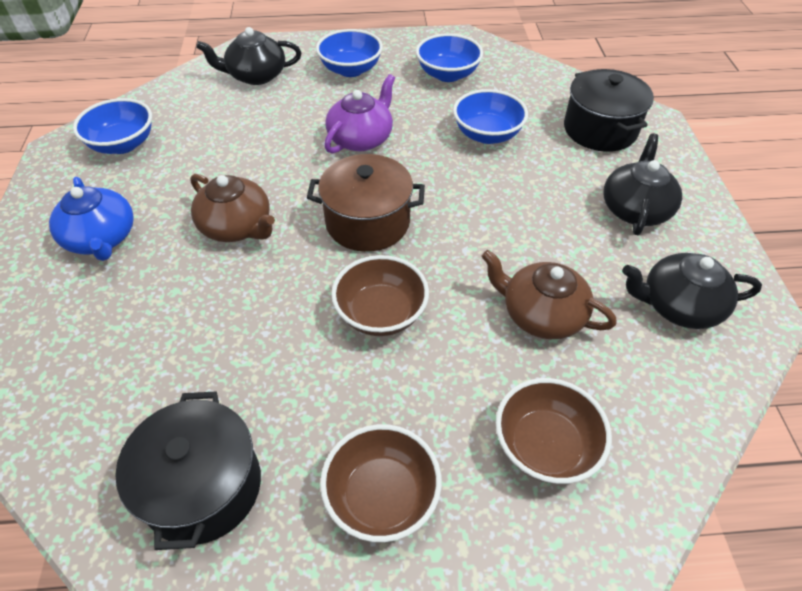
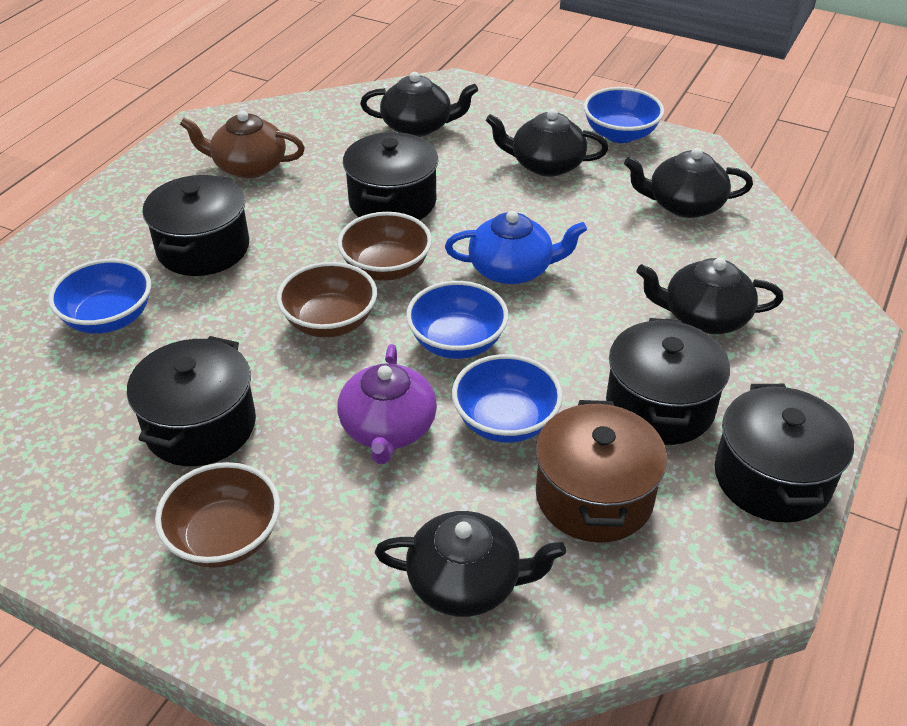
black pot: [115,392,261,550] [564,69,654,152] = 2 -> [127,336,256,466] [142,175,249,276] [343,132,438,220] [606,318,730,445] [715,384,854,523] = 5
black teapot: [196,27,301,85] [604,134,682,235] [622,253,762,329] = 3 -> [360,72,478,137] [375,511,566,617] [486,109,609,177] [624,148,753,218] [637,258,784,334] = 5
brown teapot: [190,174,275,242] [481,250,617,339] = 2 -> [180,110,305,178] = 1

